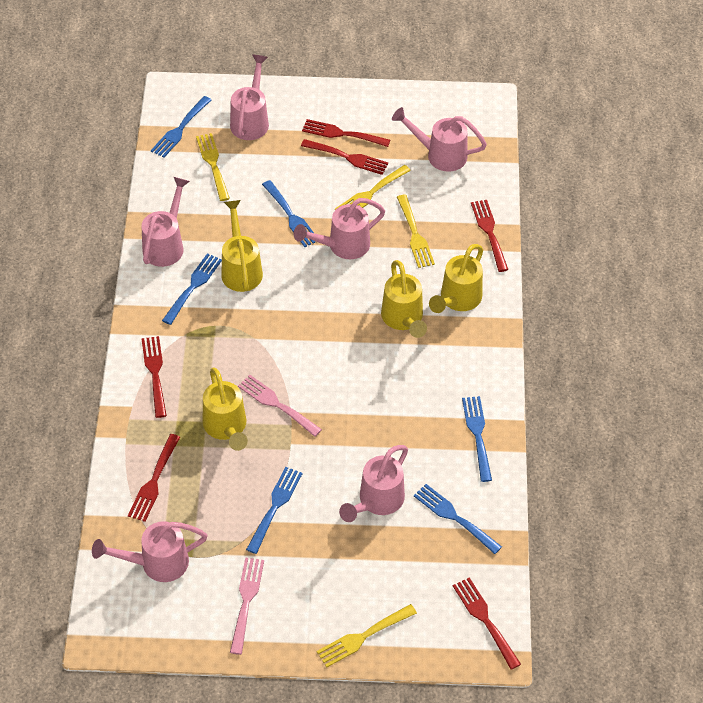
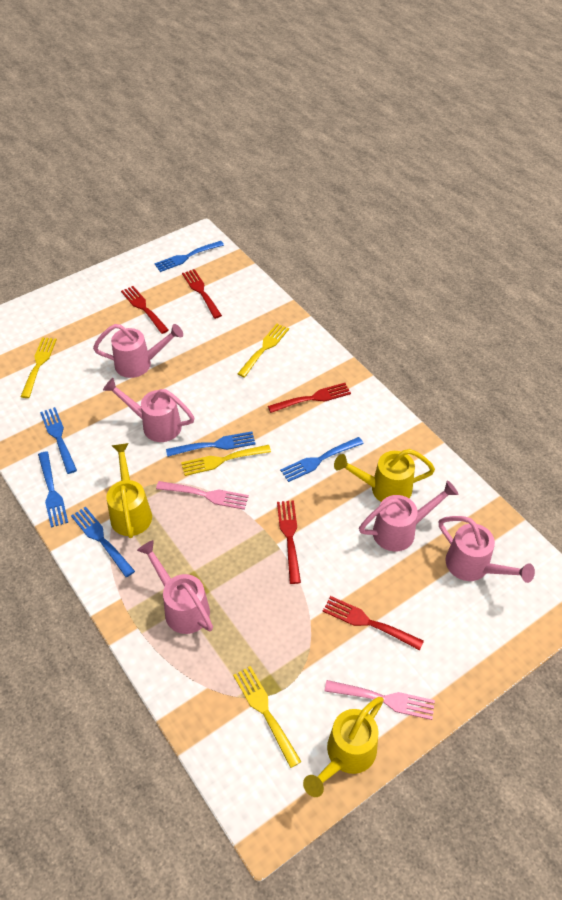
pink watering can: [92,521,208,582] [142,177,190,267] [230,55,269,140] [294,198,385,259] [339,445,408,522] [392,107,487,172] = 6 -> [93,324,183,378] [103,378,194,442] [137,540,213,634] [359,481,459,551] [439,516,535,583] = 5
red fork: [128,434,180,522] [142,336,167,418] [301,139,388,175] [302,119,390,147] [453,577,521,670] [471,200,509,272] = 6 -> [121,286,169,334] [182,269,222,319] [268,383,351,413] [277,500,301,584] [323,596,424,650] = 5
yellow watering can: [203,367,248,451] [222,200,263,292] [381,260,427,338] [429,244,483,313] = 4 -> [106,443,152,538] [303,697,384,797] [334,449,435,502] = 3

